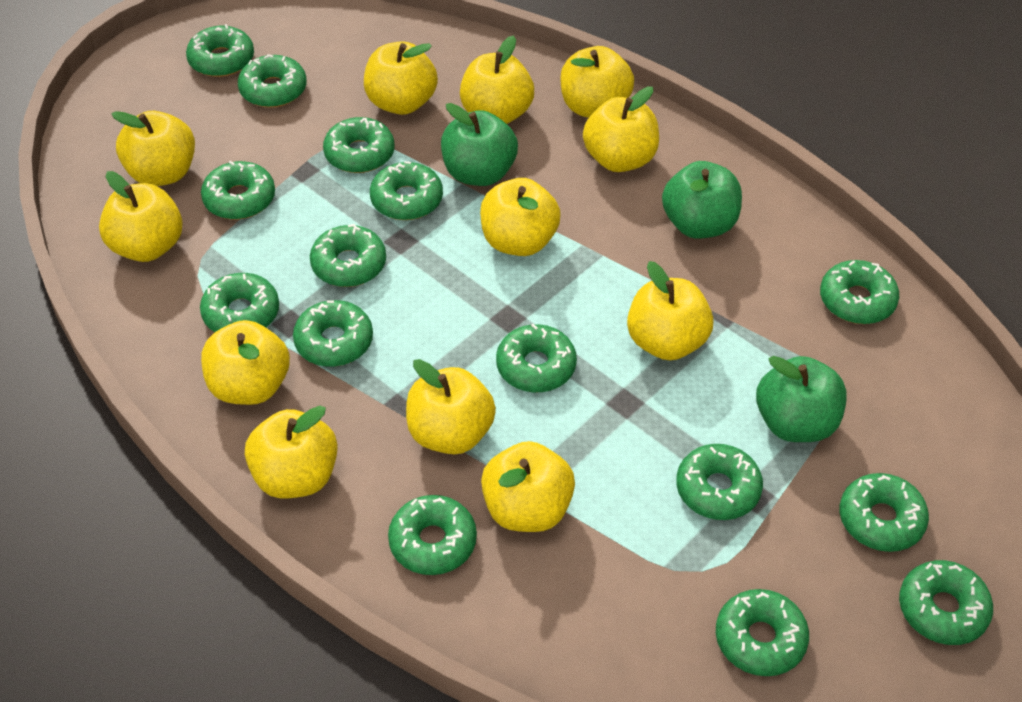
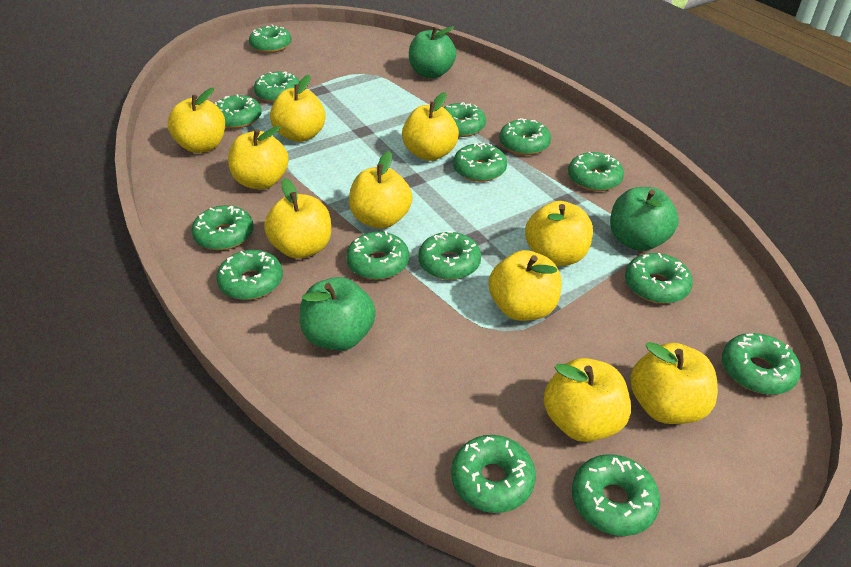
yellow apple: [99,171,182,262] [112,111,195,186] [201,320,290,405] [245,406,338,498] [364,41,438,115] [406,359,496,455] [460,36,534,124] [480,178,561,256] [481,441,575,532] [560,46,634,118] [583,86,659,172] [627,261,713,360] = 12 -> [168,87,225,153] [228,126,289,189] [264,178,331,259] [270,75,326,142] [349,151,412,229] [402,92,459,161] [489,250,562,321] [525,201,593,266] [544,358,631,442] [630,342,718,424] = 10

